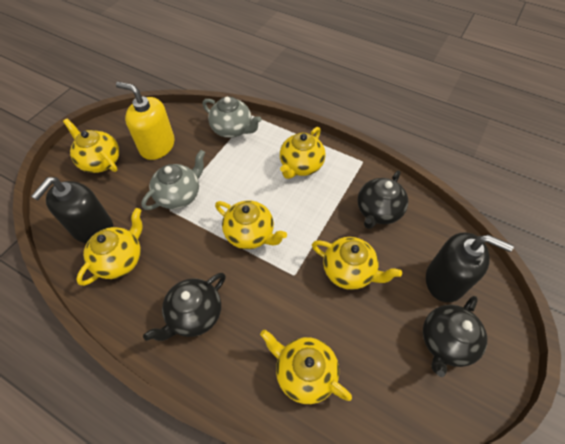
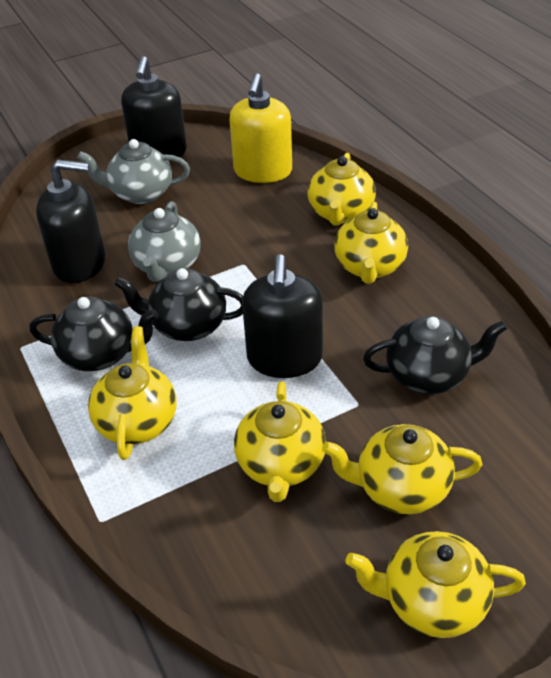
black soap dispenser: [31,177,113,243] [426,233,514,302] = 2 -> [36,160,105,283] [121,56,187,157] [242,254,323,378] = 3

